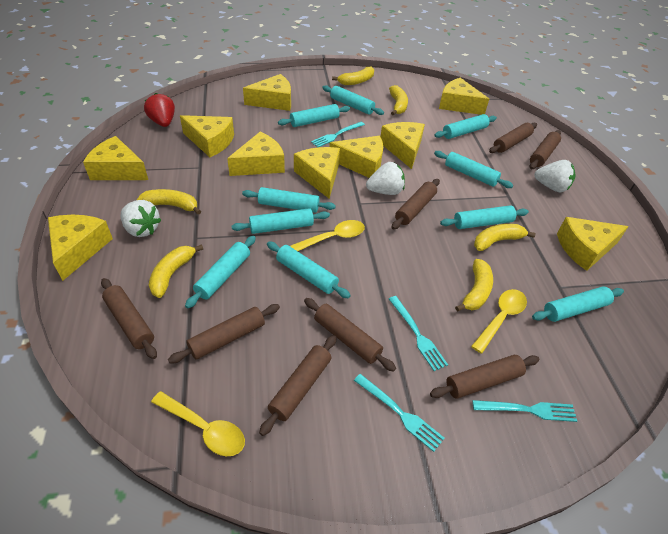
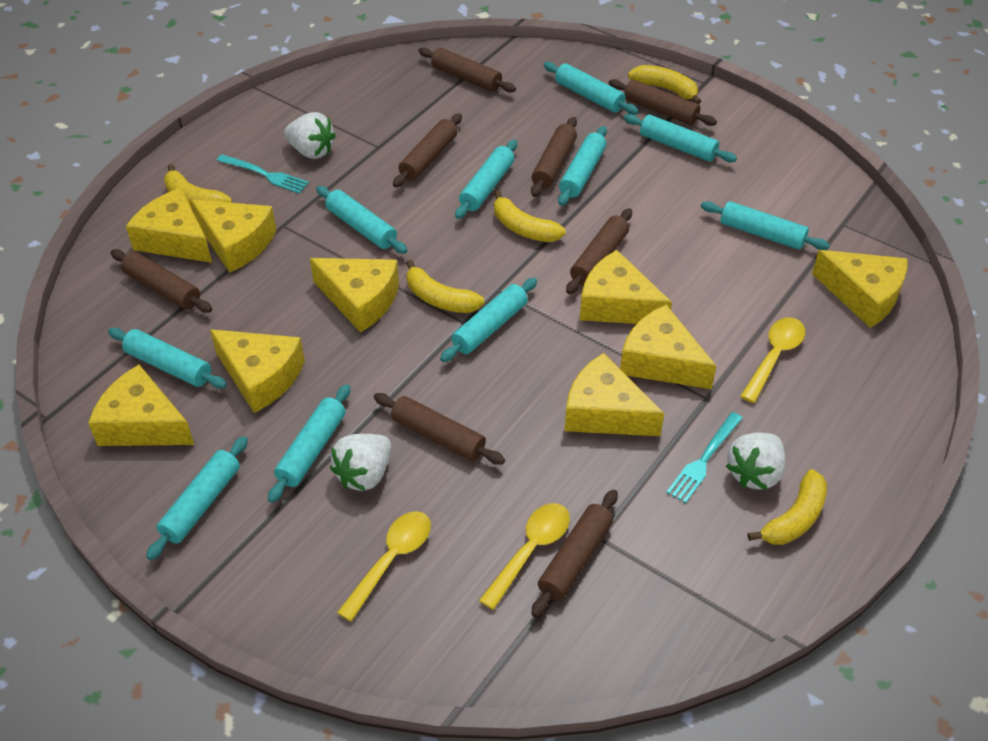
red strawberry: [144,93,175,127] = 1 -> none = 0
turquoise fork: [311,122,365,147] [354,374,445,452] [389,296,448,371] [472,400,577,422] = 4 -> [217,154,309,194] [666,412,743,503] = 2
yellow banana: [137,189,201,215] [149,244,203,298] [332,67,374,85] [389,85,408,115] [455,259,493,312] [474,224,535,251] = 6 -> [164,164,232,207] [406,260,484,313] [494,190,566,242] [628,65,701,104] [748,469,827,545] = 5
yellow cheese: [48,215,113,281] [83,136,148,180] [180,115,234,157] [227,132,285,176] [243,74,291,111] [294,147,340,199] [329,136,383,178] [380,122,425,169] [439,78,489,115] [557,217,629,271] = 10 -> [88,365,194,446] [126,188,212,263] [190,199,276,273] [210,329,305,413] [310,258,399,332] [565,353,664,436] [580,250,672,324] [620,305,716,389] [812,250,908,328] = 9

